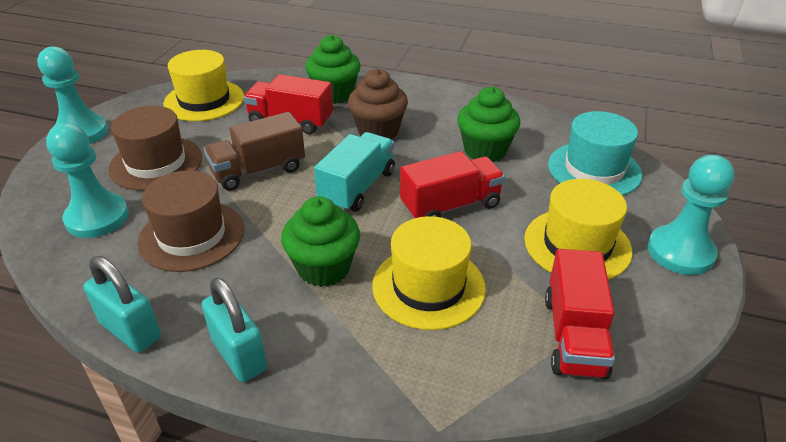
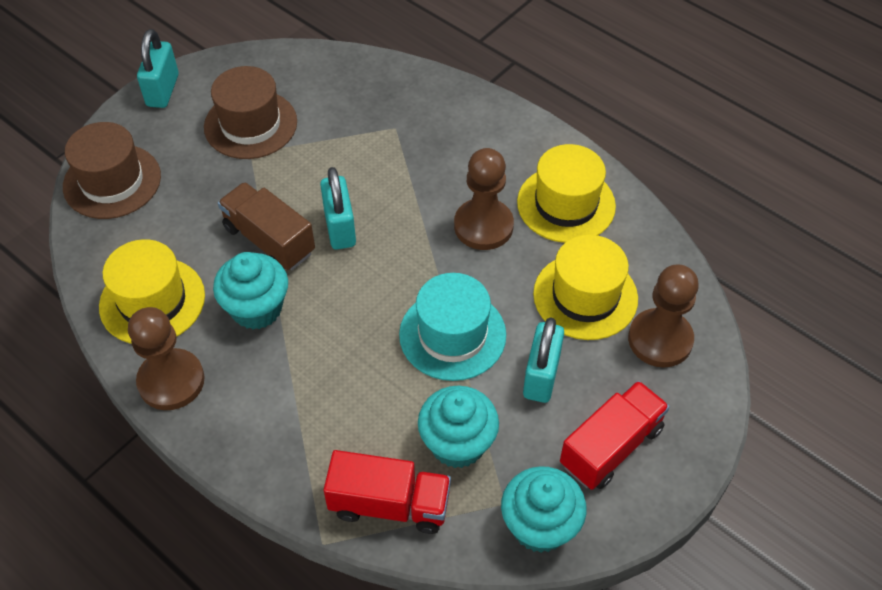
brown cupcake: [348,69,408,139] = 1 -> none = 0
brown pawn: none = 0 -> [128,307,205,410] [454,148,514,250] [628,265,699,368] = 3
green cupcake: [281,196,360,287] [305,35,361,104] [457,87,520,162] = 3 -> none = 0
red truck: [243,74,333,134] [400,151,505,219] [545,249,615,379] = 3 -> [323,450,451,534] [560,381,670,490] = 2
turquoise cupcake: none = 0 -> [213,252,288,330] [418,386,499,468] [501,466,587,553] = 3
turquoise padlock: [83,256,161,353] [202,277,267,382] = 2 -> [137,29,179,108] [320,167,356,249] [523,317,564,403] = 3
turquoise pawn: [37,46,108,144] [46,123,129,238] [647,155,735,275] = 3 -> none = 0
turquoise truck: [314,132,395,212] = 1 -> none = 0

